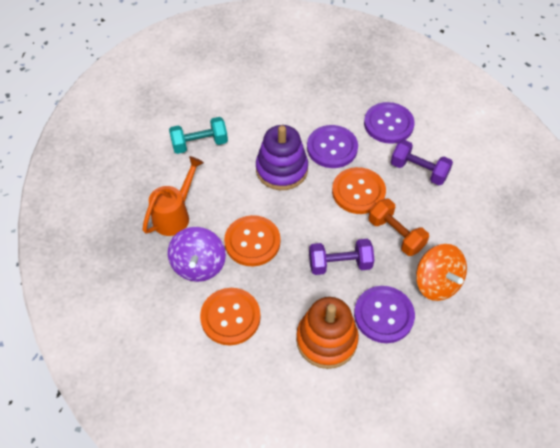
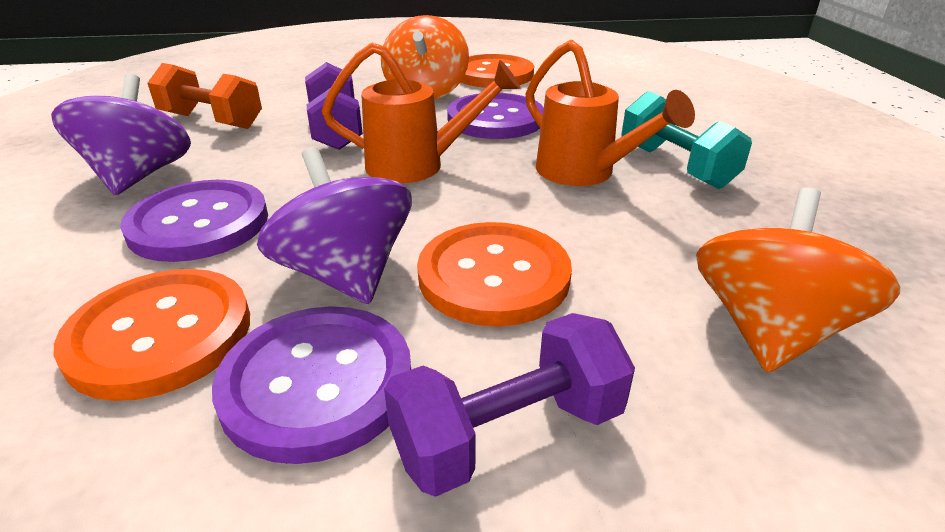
orange spinning top: [416,244,467,301] = 1 -> [381,15,469,100] [696,187,900,373] = 2
orange stacking toy: [296,297,359,369] = 1 -> none = 0
orange watering can: [142,156,204,236] = 1 -> [322,43,521,183] [526,40,695,186] = 2
purple spinning top: [167,227,226,282] = 1 -> [51,74,191,195] [257,147,412,304] = 2
purple stacking toy: [256,125,308,190] = 1 -> none = 0

